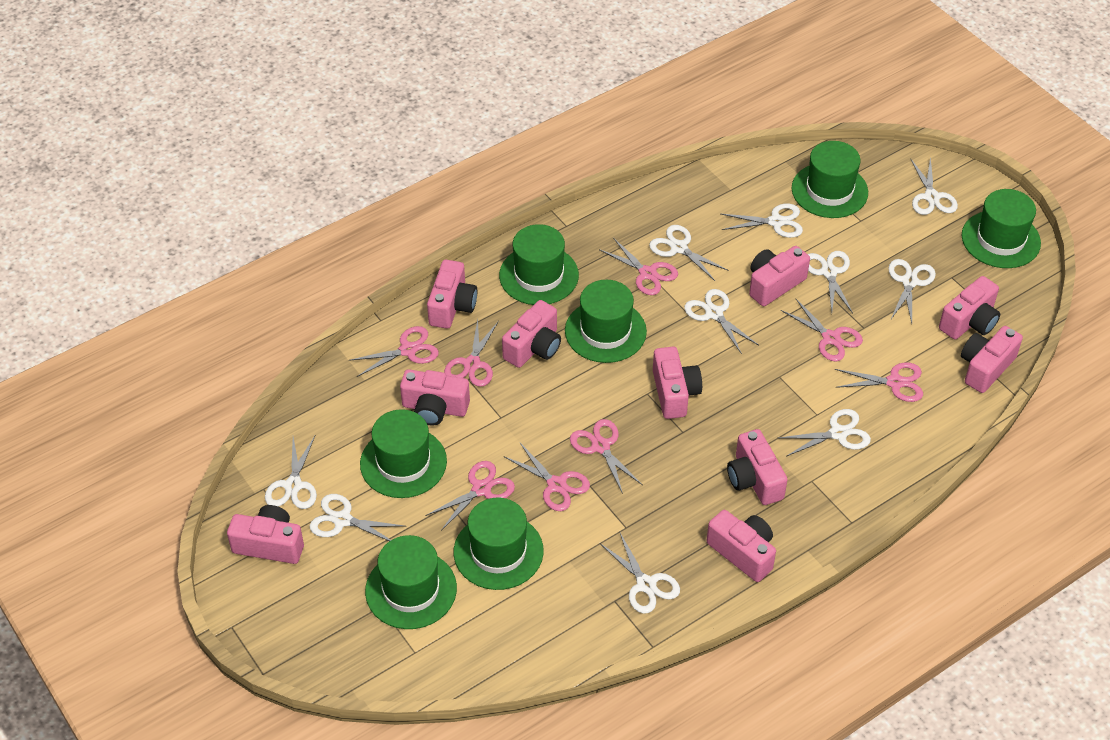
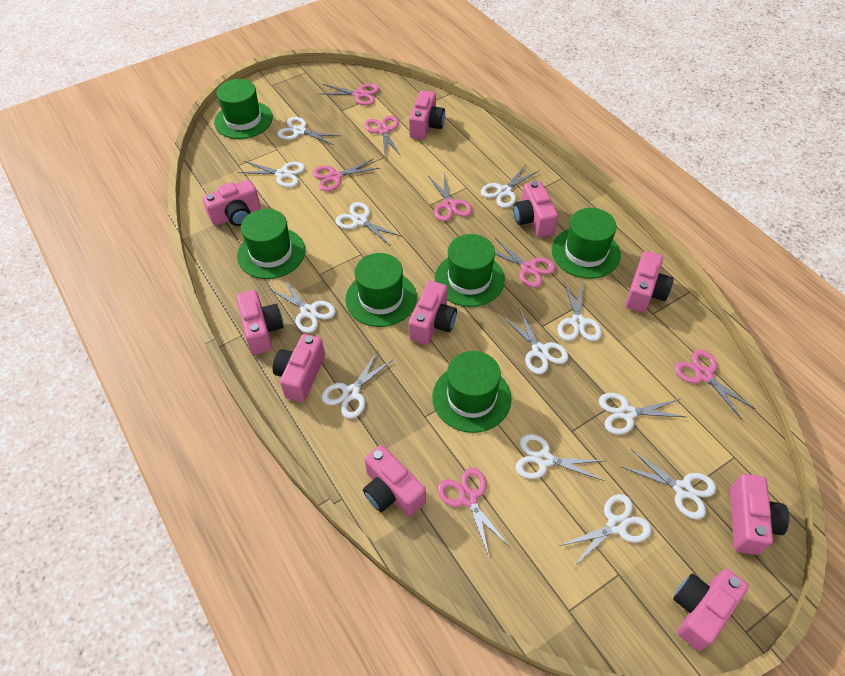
green hat: [360,409,447,498] [365,535,457,629] [454,497,544,590] [499,224,579,305] [565,280,647,363] [792,141,868,218] [962,189,1041,268] = 7 -> [214,79,273,139] [237,209,305,279] [345,253,417,327] [432,351,511,433] [435,234,505,307] [552,208,621,279] = 6
pink scissors: [349,326,439,377] [426,461,515,531] [444,319,499,387] [504,443,590,511] [570,419,642,494] [599,238,678,295] [781,299,863,362] [835,362,923,402] = 8 -> [312,159,380,191] [320,84,379,105] [364,116,401,156] [428,173,472,221] [437,468,510,556] [495,238,556,288] [674,349,756,420] = 7
white scissors: [265,436,317,509] [310,494,405,541] [601,533,680,614] [649,225,729,281] [684,289,758,354] [721,204,803,238] [779,409,871,456] [808,251,853,313] [888,259,936,324] [910,157,958,215] = 10 -> [238,161,305,188] [270,279,336,333] [277,117,340,145] [322,350,394,419] [335,202,401,245] [481,164,539,208] [503,309,568,374] [516,434,604,481] [558,282,602,341] [559,494,651,567] [599,393,686,435] [622,449,716,519] = 12

